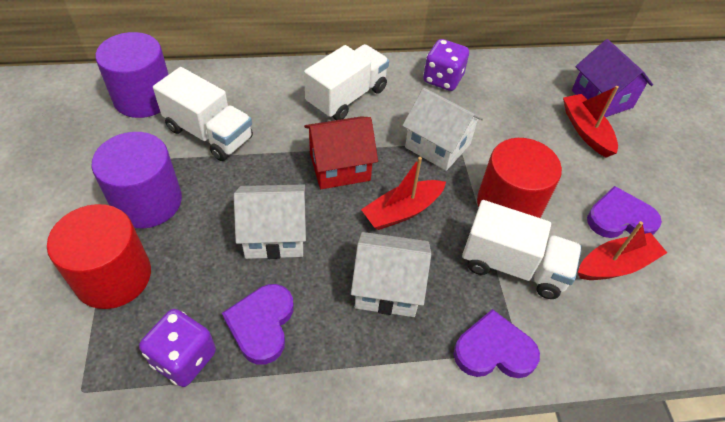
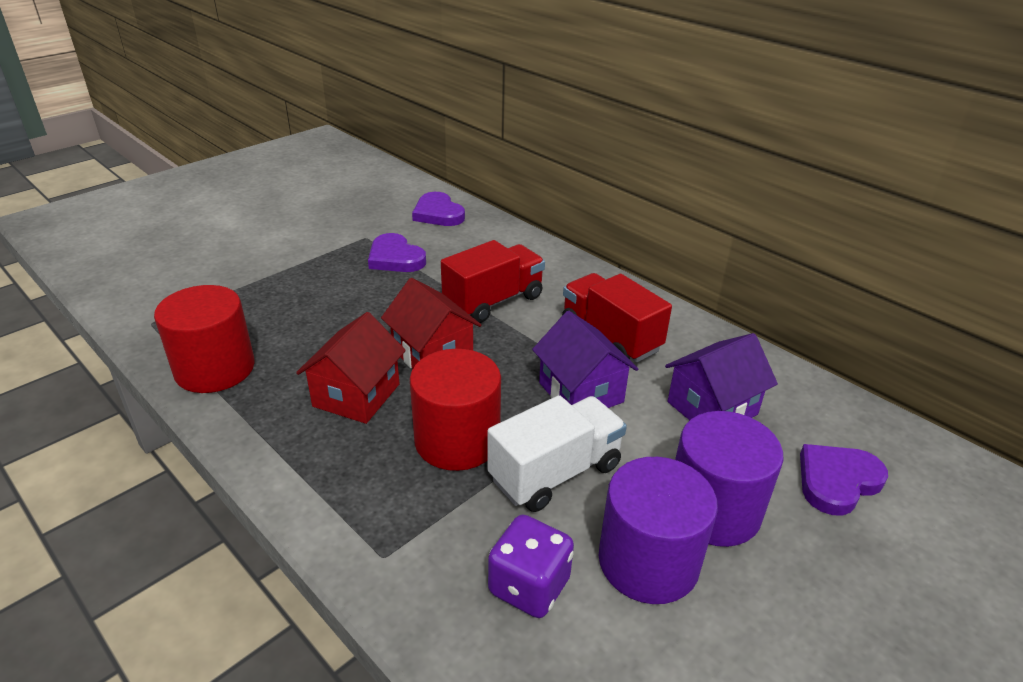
purple dice: [139,309,216,387] [423,39,469,91] = 2 -> [488,515,574,618] = 1
purple house: [572,39,653,117] = 1 -> [532,311,638,408] [665,333,778,420] = 2
red boat: [361,157,446,230] [563,86,619,157] [578,221,667,280] = 3 -> none = 0
red house: [304,116,378,189] = 1 -> [296,312,406,424] [381,278,481,369] = 2
red truck: none = 0 -> [441,240,545,323] [562,273,672,362] = 2
white house: [234,184,306,259] [351,232,431,317] [402,88,483,171] = 3 -> none = 0
white truck: [153,67,253,161] [304,44,389,120] [462,200,582,299] = 3 -> [487,395,627,512] = 1

